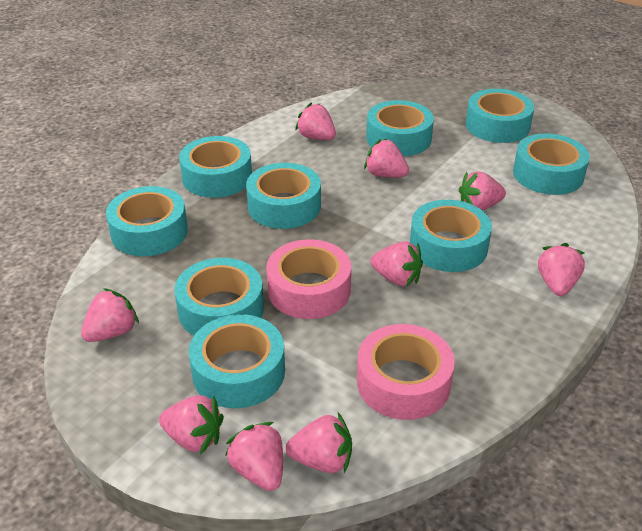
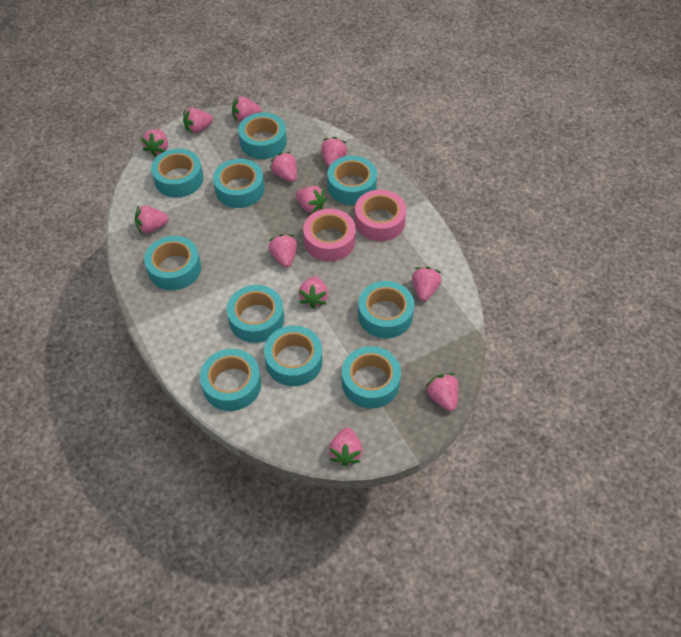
pink strawberry: [81,288,139,342] [159,395,224,454] [225,422,283,491] [286,413,352,473] [295,102,336,140] [364,139,409,177] [370,241,423,287] [458,171,506,210] [538,243,585,296] = 9 -> [135,205,169,234] [141,129,168,157] [183,108,213,134] [232,97,261,122] [268,234,297,268] [270,152,297,182] [295,186,327,214] [298,276,328,309] [321,137,347,167] [329,427,363,466] [412,267,442,301] [425,373,458,411] = 12
turquoise tape: [106,186,188,256] [174,258,264,335] [179,136,252,198] [189,314,285,408] [246,163,321,229] [366,100,434,156] [410,200,492,272] [466,89,534,143] [513,133,590,195] = 9 -> [144,236,201,290] [151,149,203,198] [200,349,261,411] [213,159,265,208] [227,285,284,343] [238,113,287,159] [264,326,323,386] [327,156,377,205] [342,346,401,409] [358,281,414,338] = 10

